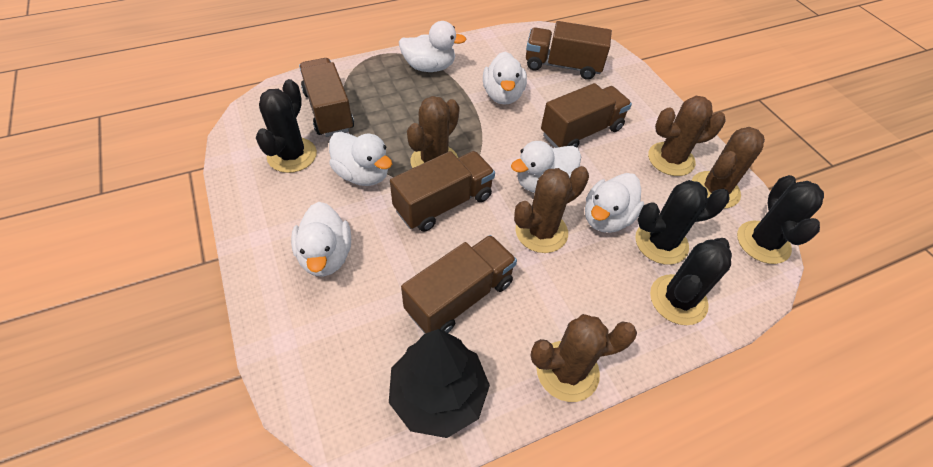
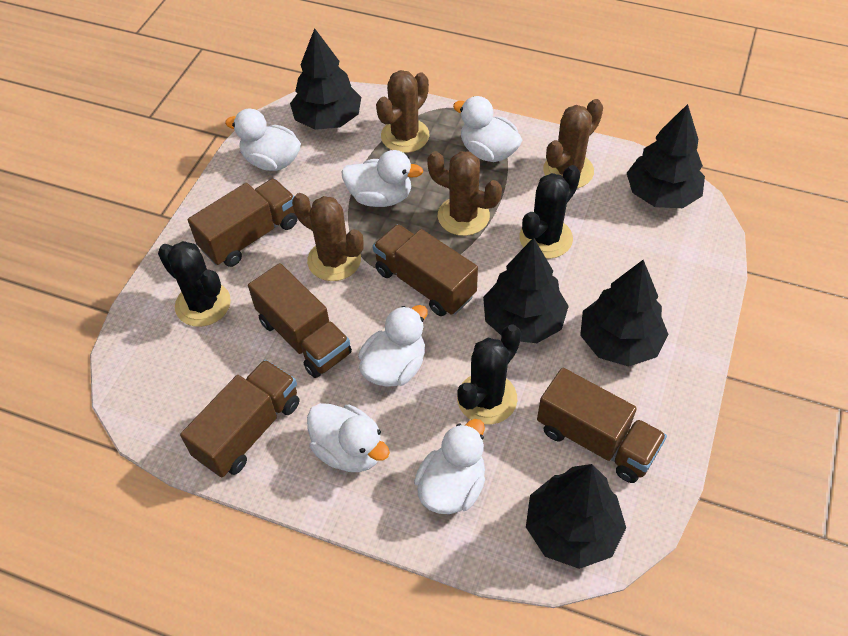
black cactus: [256,79,317,173] [635,180,730,265] [650,238,732,325] [737,175,824,264] = 4 -> [158,241,231,327] [457,325,521,425] [520,165,581,259] = 3
black tree: [389,329,490,438] = 1 -> [290,28,361,130] [483,238,569,343] [526,464,626,569] [580,260,669,366] [627,104,705,208] = 5
brown cactus: [407,96,460,168] [514,166,589,253] [530,314,637,402] [648,96,726,176] [692,127,765,208] = 5 -> [292,193,363,281] [376,70,429,153] [427,151,502,236] [543,99,603,188] = 4

